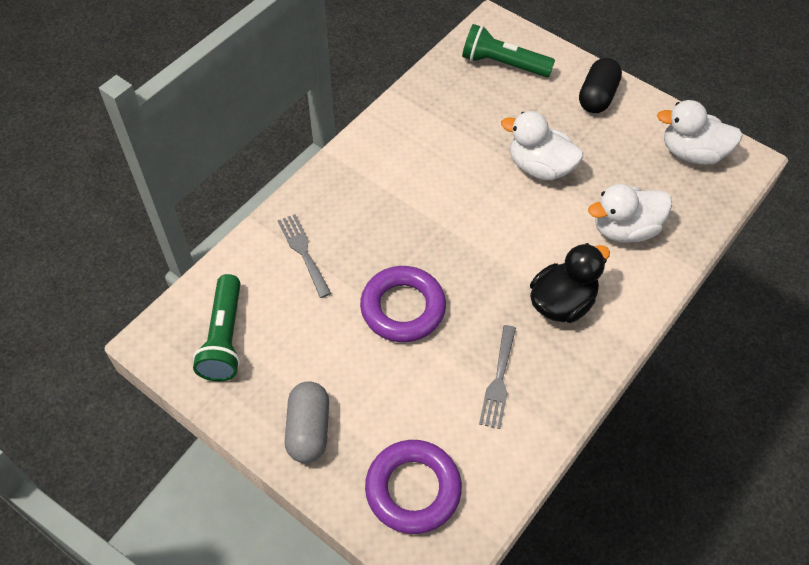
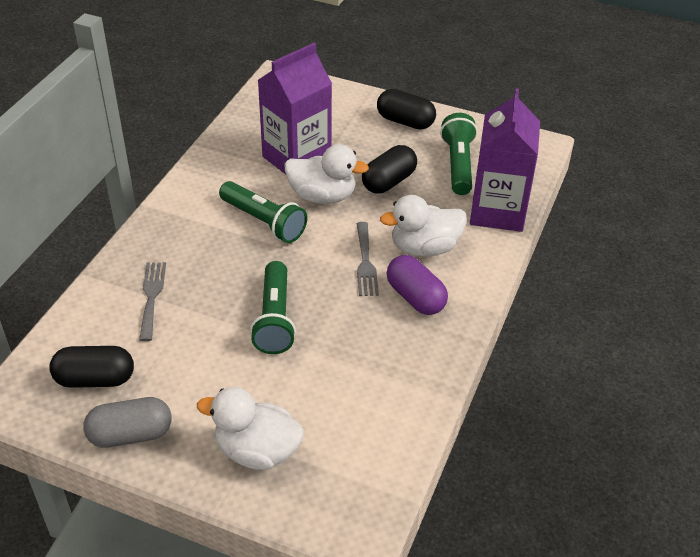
black capsule: [579,58,622,113] = 1 -> [49,346,134,388] [362,145,417,194] [377,89,436,130] = 3
black duck: [530,243,610,323] = 1 -> none = 0
green flashlight: [193,274,240,381] [462,24,555,77] = 2 -> [219,181,307,243] [250,261,296,354] [440,113,477,195] = 3
purple capsule: none = 0 -> [387,255,448,315] = 1
purple carton: none = 0 -> [258,43,332,174] [470,88,540,232] = 2
purple ring: [360,266,446,342] [365,440,462,534] = 2 -> none = 0

